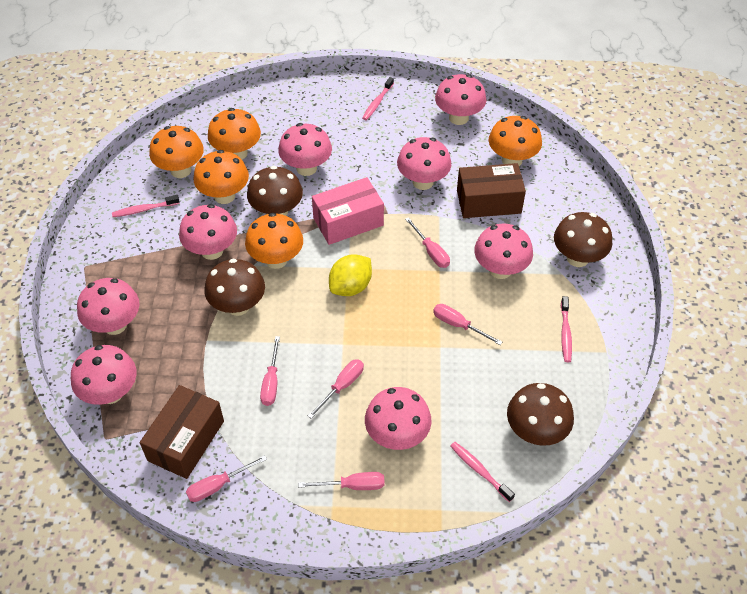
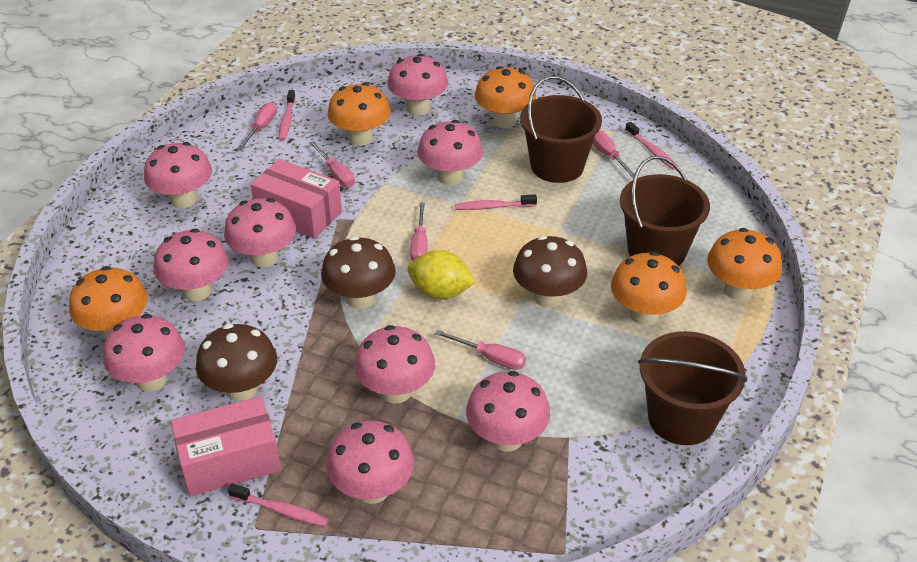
brown box: [140,385,224,479] [457,163,526,218] = 2 -> none = 0
brown bucket: none = 0 -> [520,76,602,183] [620,156,710,266] [638,331,747,445] = 3
brown mushroom: [204,259,265,316] [247,166,303,216] [507,383,574,446] [554,212,612,267] = 4 -> [196,324,277,401] [321,236,396,309] [513,235,587,308] = 3
pink box: [312,177,384,245] = 1 -> [171,396,281,497] [251,159,342,239] = 2
pink mushroom: [71,345,136,405] [77,278,140,335] [179,204,237,260] [278,123,332,176] [365,387,431,450] [397,137,451,190] [435,74,486,125] [474,223,533,279] = 8 -> [103,314,185,392] [144,142,212,208] [154,229,228,301] [224,198,296,268] [326,421,414,504] [354,325,435,403] [388,54,448,115] [417,120,483,185] [466,371,550,452] = 9
pink screwdriver: [186,455,267,502] [260,336,280,406] [298,472,385,490] [308,359,364,419] [405,217,450,268] [433,304,502,345] = 6 -> [237,102,277,150] [310,141,355,187] [410,203,427,261] [435,330,526,370] [593,130,635,178] = 5

